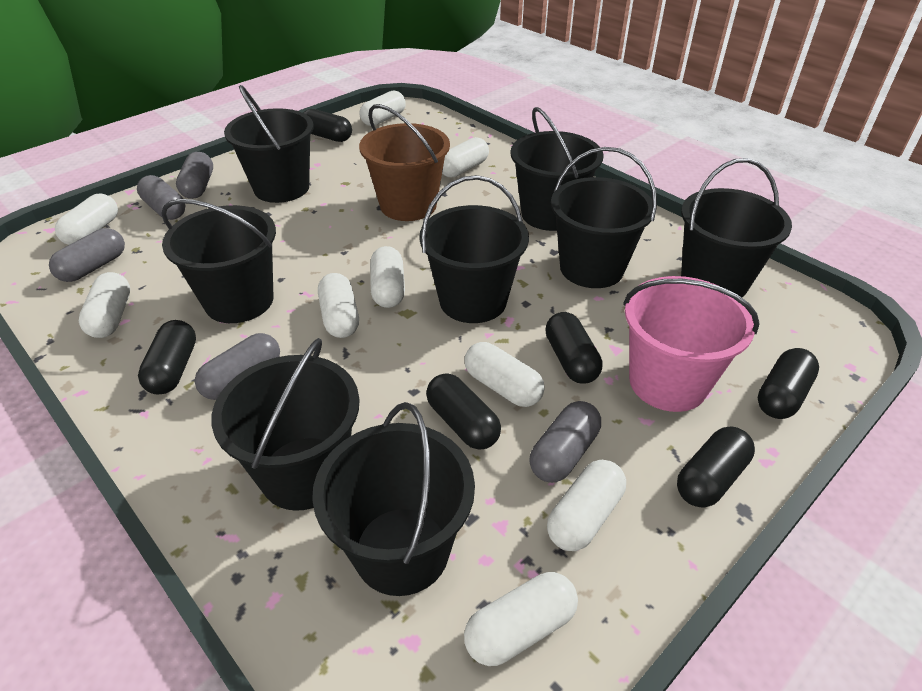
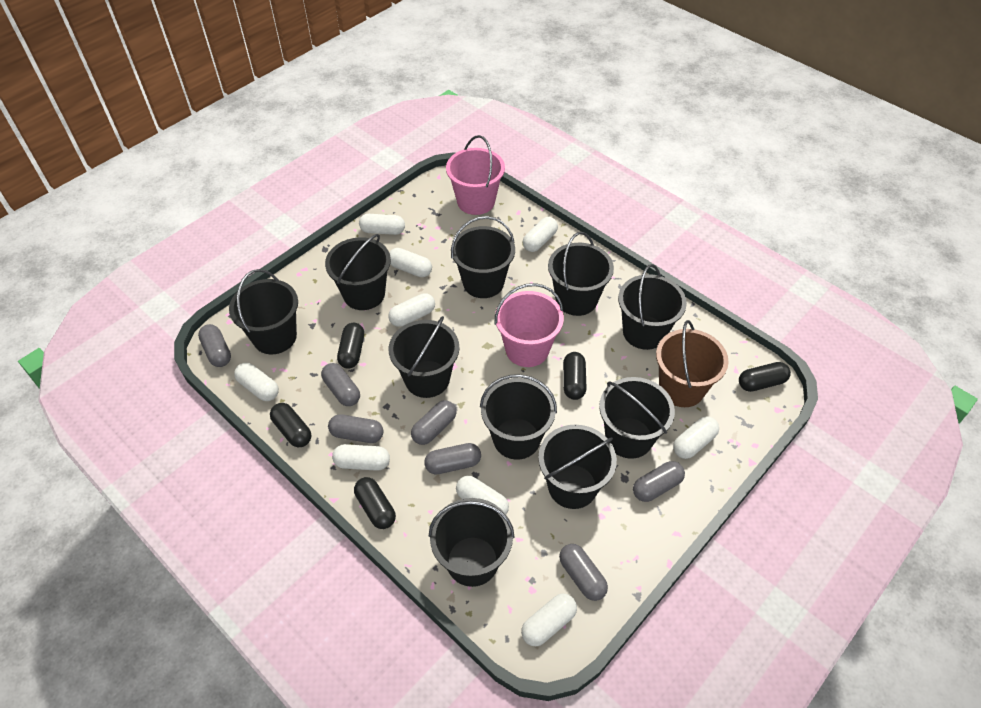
black bucket: [161,199,276,323] [211,338,360,511] [224,85,314,203] [312,402,475,596] [419,175,529,323] [510,107,603,231] [551,147,657,288] [681,158,792,297] = 8 -> [229,269,298,354] [325,234,391,310] [389,316,459,398] [428,498,515,587] [451,216,515,298] [480,374,557,460] [538,425,617,509] [548,232,614,316] [599,377,675,459] [618,264,687,350] = 10
black capsule: [138,320,196,394] [304,109,352,142] [426,373,501,450] [545,312,602,384] [677,426,755,507] [758,348,819,419] = 6 -> [270,403,311,447] [337,323,364,369] [354,477,396,529] [563,352,587,400] [739,362,791,392] = 5
grey capsule: [49,228,125,282] [137,175,185,220] [176,152,213,199] [195,333,280,400] [529,401,601,482] = 5 -> [198,324,231,367] [321,363,360,406] [328,414,384,443] [411,400,457,445] [424,443,481,474] [559,544,608,601] [633,461,685,502] = 7
pink bucket: [623,276,760,412] = 1 -> [446,135,505,215] [495,283,564,367] = 2

